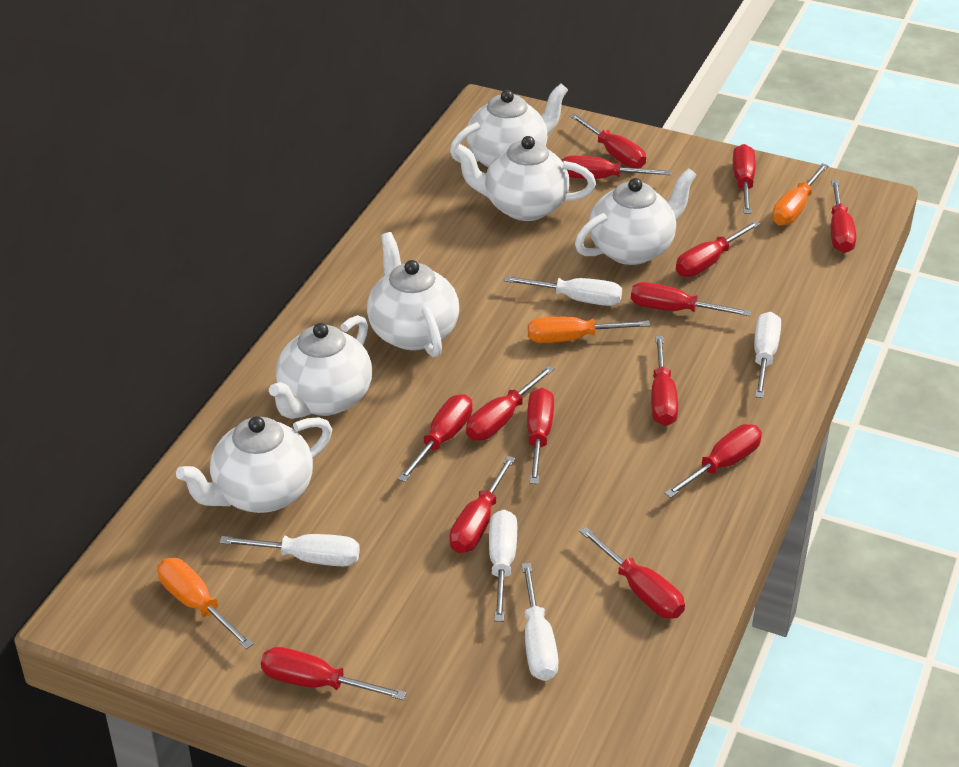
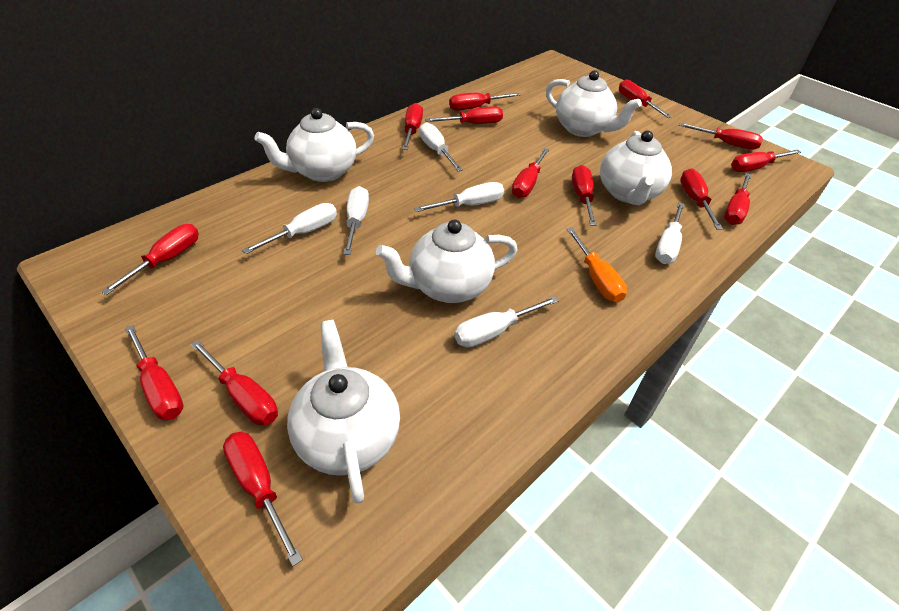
orange screwdriver: [157,558,254,649] [528,317,650,343] [772,163,829,226] = 3 -> [566,228,627,302] = 1
white screwdriver: [219,534,360,566] [489,510,517,622] [503,276,622,306] [521,563,559,681] [754,312,781,398] = 5 -> [242,203,337,254] [343,186,369,255] [414,182,504,212] [419,122,463,171] [454,296,559,348] [655,202,685,264] = 6
white teapot: [176,416,332,513] [269,315,372,419] [367,232,459,357] [450,84,568,167] [453,136,596,221] [575,168,697,265] = 6 -> [255,108,374,182] [287,320,400,504] [376,220,518,303] [546,70,642,137] [600,130,672,205] = 5

